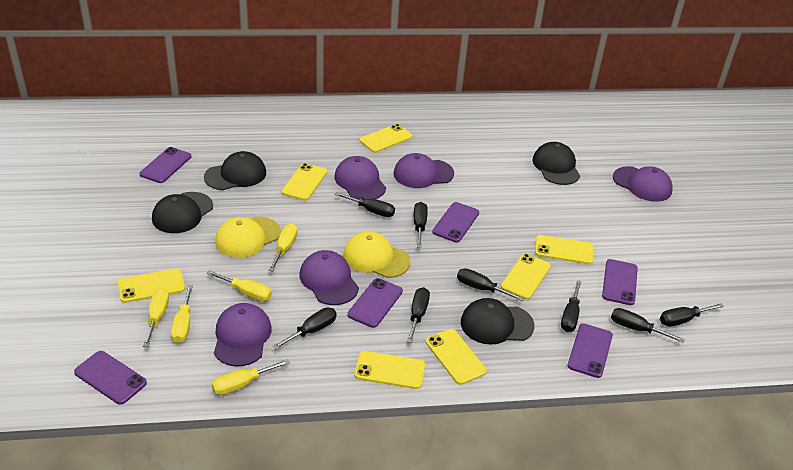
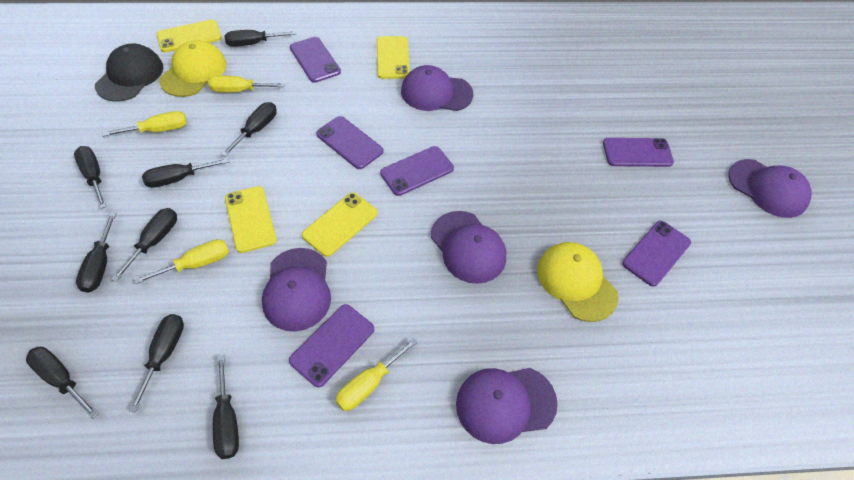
black cap: [152,192,213,233] [204,151,266,190] [461,298,535,345] [532,142,580,185] = 4 -> [95,44,163,101] = 1
black screwdriver: [272,308,337,350] [335,192,395,217] [407,287,430,343] [414,202,428,248] [457,268,524,301] [561,280,582,332] [611,308,685,343] [660,303,724,326] = 8 -> [26,347,99,419] [74,146,107,209] [76,212,116,293] [111,208,177,282] [129,314,184,413] [142,158,229,188] [213,355,239,459] [221,102,277,157] [225,30,296,47] = 9
yellow phone: [118,269,185,303] [282,163,327,201] [355,351,425,389] [360,124,412,153] [426,329,487,385] [501,254,551,299] [535,235,593,264] = 7 -> [156,20,222,52] [225,186,277,253] [302,192,378,257] [377,36,410,79] = 4
yellow screwdriver: [143,288,169,347] [171,285,193,343] [207,270,272,301] [212,359,290,395] [268,224,298,272] = 5 -> [103,111,187,136] [134,239,229,284] [208,75,285,93] [335,337,418,411] = 4

